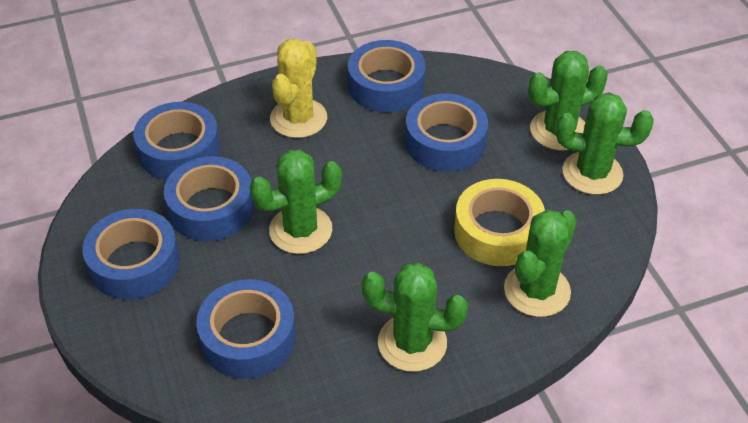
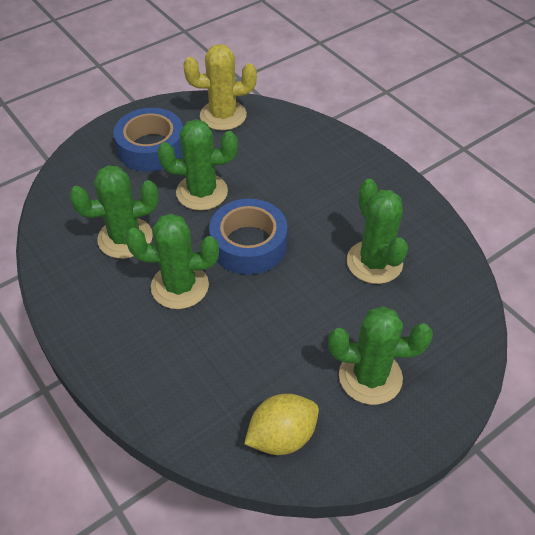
blue tape: [83,209,180,300] [133,102,220,180] [164,156,254,241] [196,279,296,379] [348,40,426,112] [405,93,488,172] = 6 -> [113,108,183,172] [209,199,287,275] = 2
yellow lemon: none = 0 -> [244,394,319,455] = 1
yellow tape: [454,179,545,266] = 1 -> none = 0

